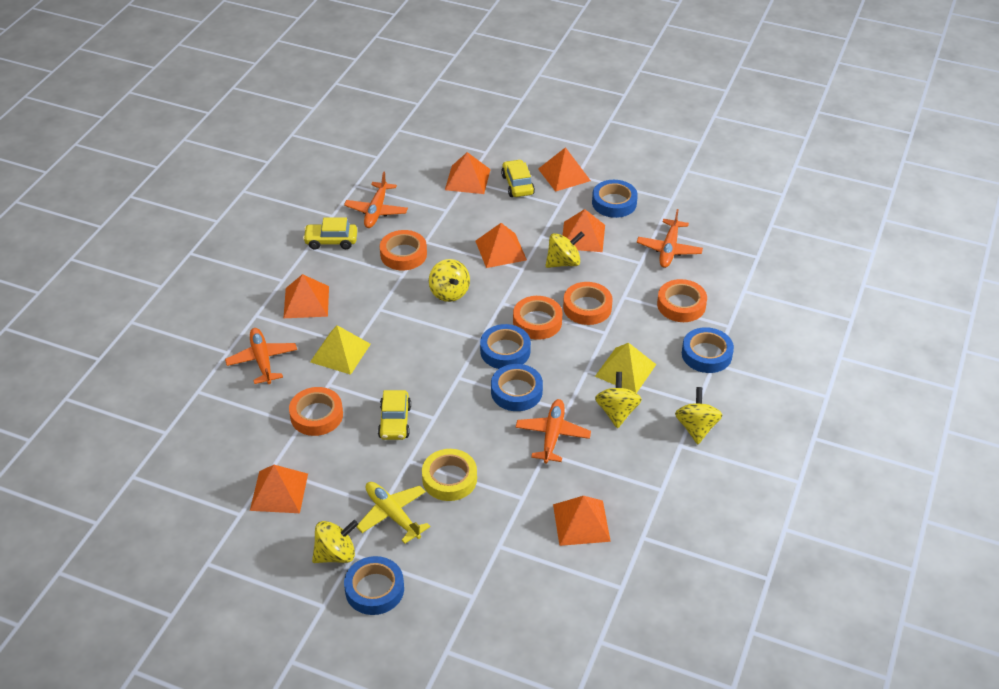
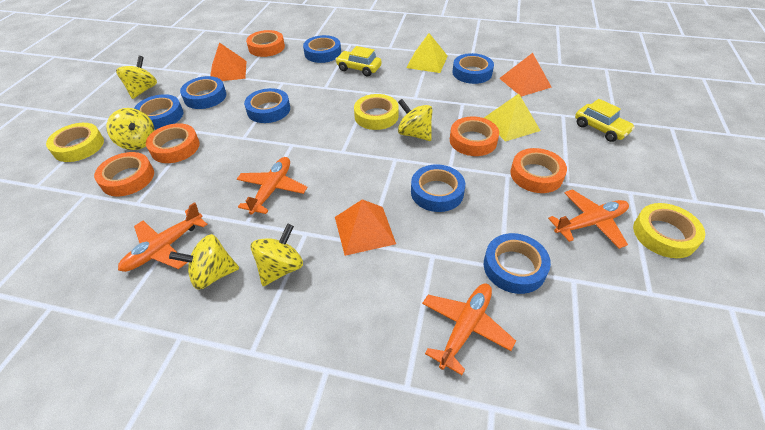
blue tape: [344,556,404,615] [480,324,531,369] [491,364,543,411] [592,180,638,218] [682,327,734,373] = 5 -> [134,94,184,130] [180,76,226,109] [244,88,290,123] [303,35,341,63] [411,164,465,212] [452,53,494,84] [484,233,551,294] = 7
orange pyramid: [250,465,308,513] [284,274,329,318] [445,152,491,194] [475,223,527,268] [538,147,591,192] [553,496,611,546] [562,209,605,252] = 7 -> [210,42,247,81] [335,199,396,256] [499,53,552,97] = 3
yellow car: [303,217,357,250] [378,390,411,440] [501,159,535,197] = 3 -> [335,46,382,76] [575,99,635,142] = 2
yellow plane: [356,482,430,544] = 1 -> none = 0
yellow tape: [422,449,477,501] = 1 -> [46,123,104,162] [354,94,399,130] [633,203,705,258] = 3

